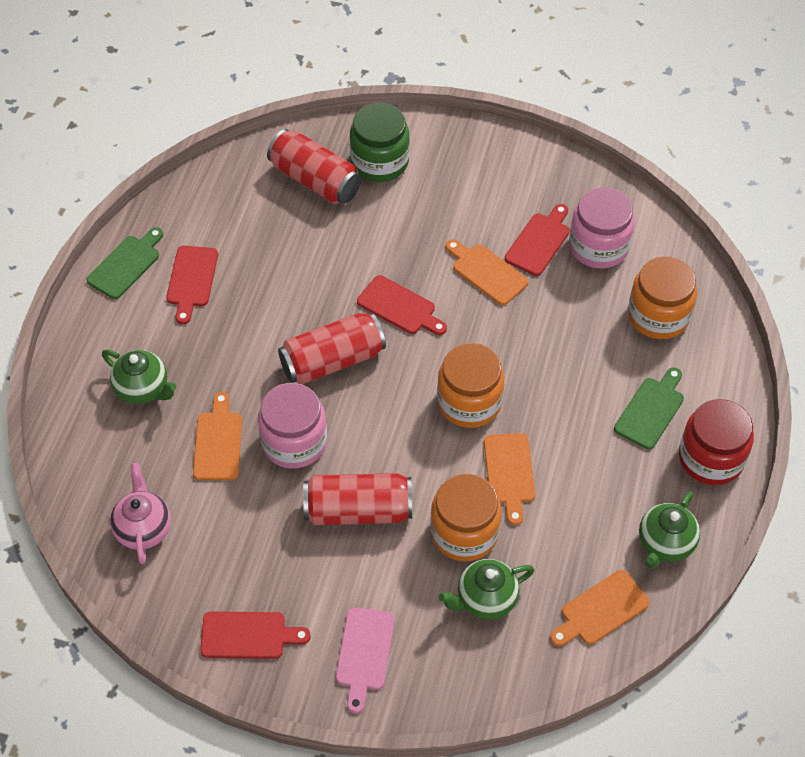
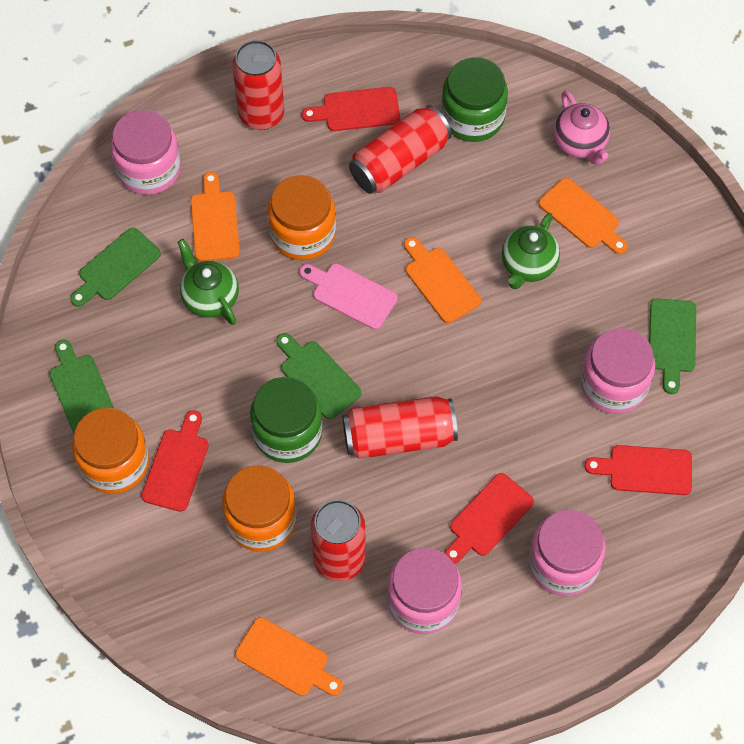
green cutting board: [86,227,163,299] [614,367,684,449] = 2 -> [49,339,114,433] [70,228,161,307] [276,333,362,419] [649,298,696,394] = 4
green jar: [350,103,410,182] = 1 -> [250,377,323,463] [441,57,508,142] = 2
green teapot: [102,349,176,404] [439,559,534,620] [639,491,700,569] = 3 -> [177,239,239,325] [502,213,560,289] = 2
pink jar: [258,383,327,468] [569,187,635,269] = 2 -> [111,110,181,195] [387,547,462,634] [528,509,606,596] [581,328,655,414] = 4
red can: [267,129,361,204] [278,312,386,384] [303,473,412,525] = 3 -> [232,40,284,130] [310,500,366,582] [343,396,458,459] [349,105,452,194] = 4
red jar: [679,399,754,485] = 1 -> none = 0

